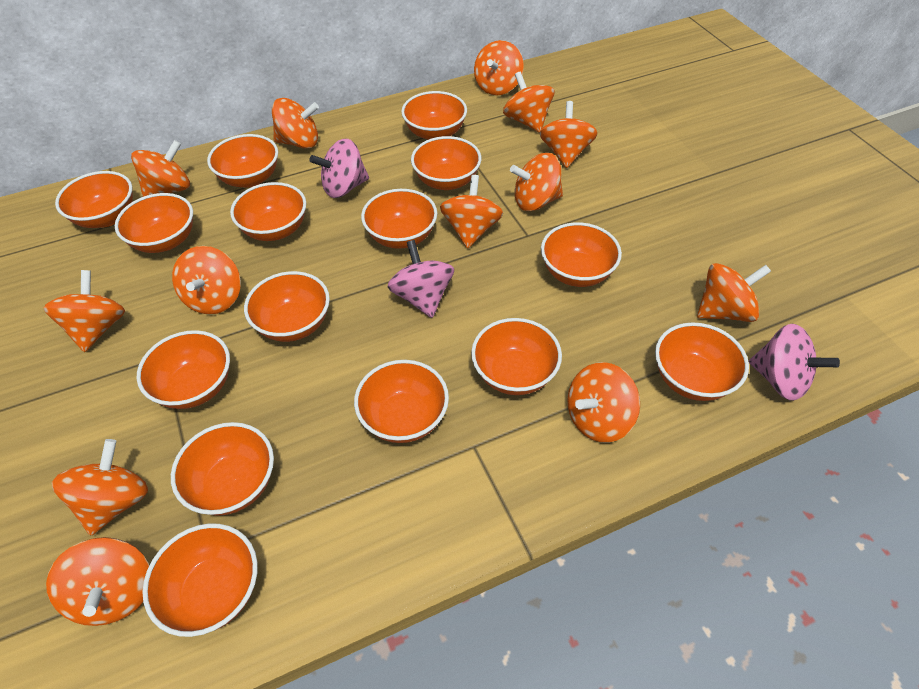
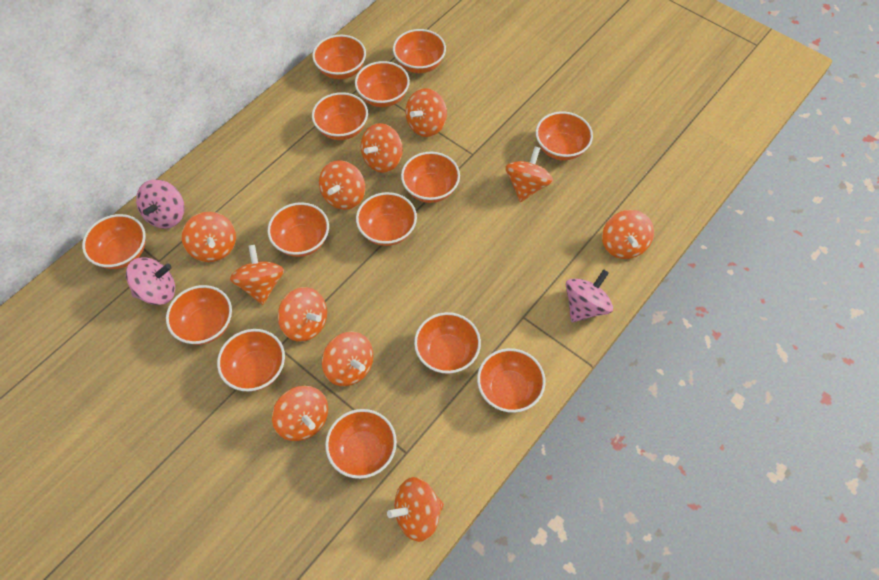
orange bowl: [55,171,133,228] [115,193,193,253] [136,330,230,409] [142,523,258,637] [171,422,274,516] [207,134,278,188] [230,182,306,241] [244,271,330,342] [354,360,449,443] [361,189,437,249] [401,91,467,140] [411,136,481,190] [471,318,562,395] [541,222,622,287] [655,322,749,401] = 15 -> [82,214,146,269] [166,285,232,345] [217,329,285,392] [268,202,329,257] [312,35,366,79] [312,92,368,140] [325,409,397,479] [355,61,410,107] [356,192,417,246] [393,29,446,73] [401,152,460,203] [414,312,481,374] [477,348,546,413] [536,111,593,160] = 14
orange spinning top: [44,270,125,352] [46,537,149,626] [52,439,148,535] [131,140,190,197] [172,246,241,314] [272,98,319,149] [440,175,503,249] [474,40,524,96] [503,71,554,133] [510,153,563,211] [540,101,598,168] [567,362,640,443] [697,263,771,322] = 13 -> [182,212,236,262] [230,245,284,305] [272,386,328,441] [278,287,327,342] [319,160,365,210] [322,332,373,386] [361,123,403,173] [387,477,444,542] [405,88,447,137] [505,147,553,202] [602,210,654,259] = 11

